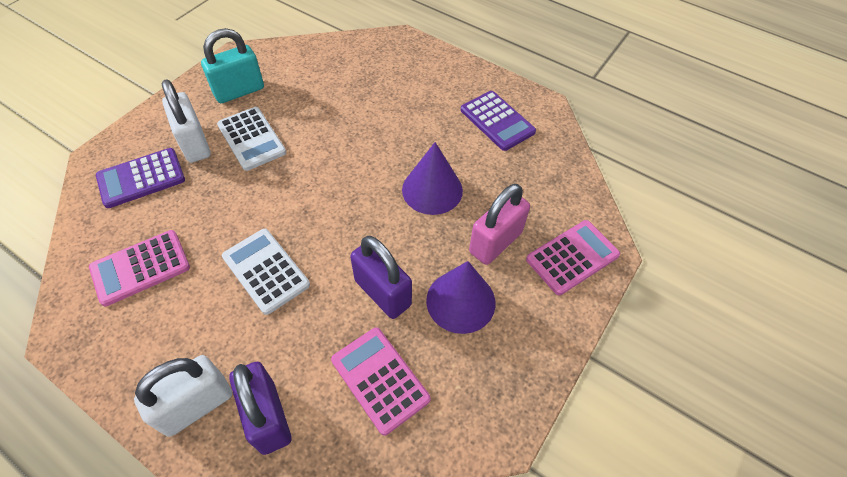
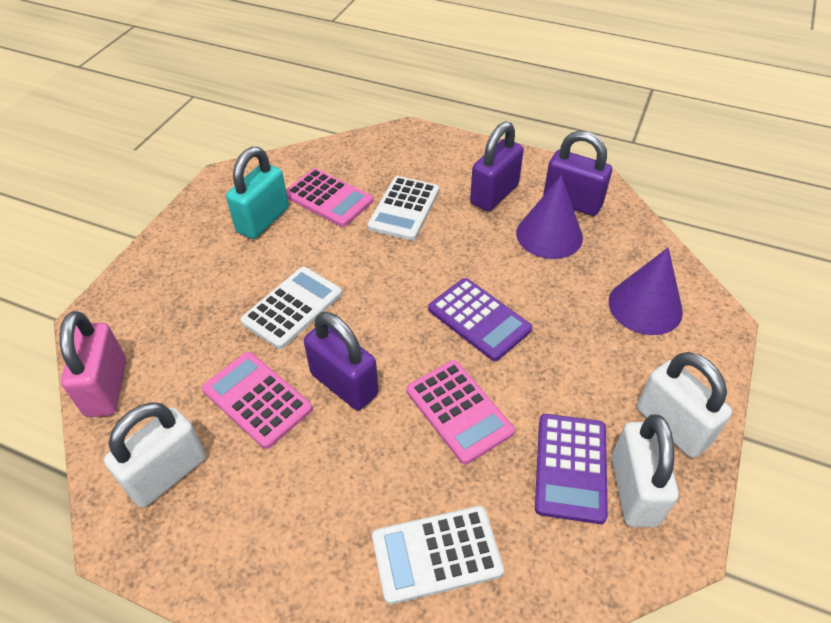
purple padlock: [229,362,291,455] [350,236,412,319] = 2 -> [304,312,378,410] [470,121,524,211] [543,131,612,216] = 3
white calculator: [217,107,286,171] [222,229,310,315] = 2 -> [241,267,342,349] [367,176,439,241] [372,506,504,604] = 3
white padlock: [134,355,232,437] [162,79,210,163] = 2 -> [104,402,206,508] [611,414,679,527] [637,352,732,458] = 3

